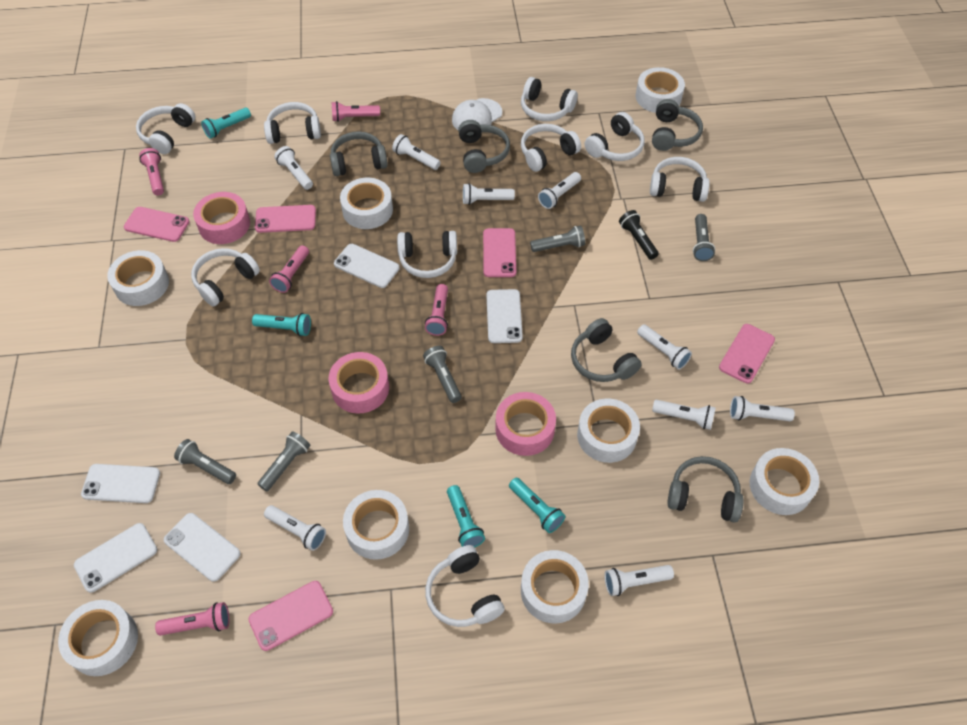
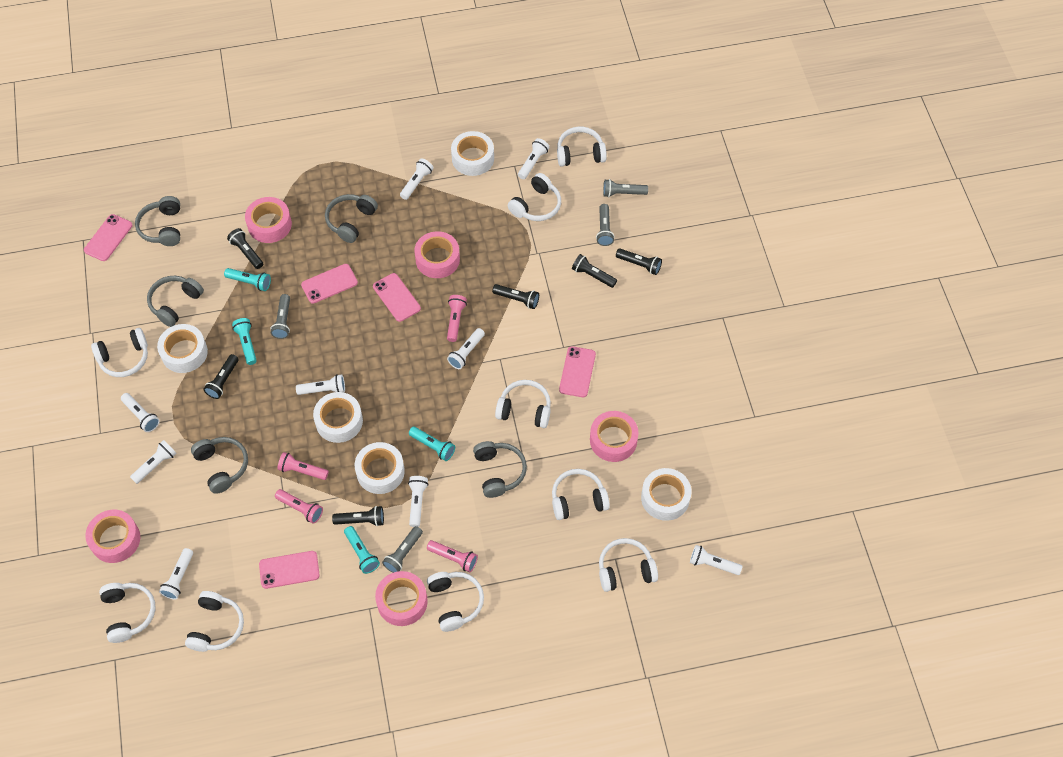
black flashlight: [619,210,659,260] = 1 -> [203,354,239,399] [227,228,263,269] [332,506,384,526] [492,284,539,309] [572,254,617,288] [616,248,662,275] = 6
grey flashlight: [174,439,236,484] [257,431,310,491] [423,346,462,403] [530,226,585,252] [693,214,715,261] = 5 -> [270,294,290,339] [382,526,423,573] [596,204,615,246] [603,179,648,197] = 4
pink flashlight: [139,148,164,195] [155,602,229,636] [269,245,309,293] [332,101,380,122] [425,284,448,336] = 5 -> [275,489,323,524] [277,452,329,480] [427,540,478,572] [447,295,467,342] = 4
pink tape: [193,192,250,244] [328,352,389,413] [495,392,556,456] = 3 -> [85,510,140,563] [245,197,292,243] [375,571,428,626] [414,231,460,278] [590,411,638,462] = 5
white cap: [452,98,502,130] = 1 -> none = 0
white phone: [74,523,157,593] [81,464,160,503] [164,513,241,582] [334,244,400,288] [486,289,523,343] = 5 -> none = 0
white tape: [58,600,138,676] [107,250,169,306] [340,178,393,229] [343,490,409,560] [521,550,589,624] [577,399,640,463] [636,67,685,113] [750,448,819,515] = 8 -> [157,324,208,373] [313,392,363,443] [355,442,405,494] [451,131,494,176] [641,468,691,521] = 5

